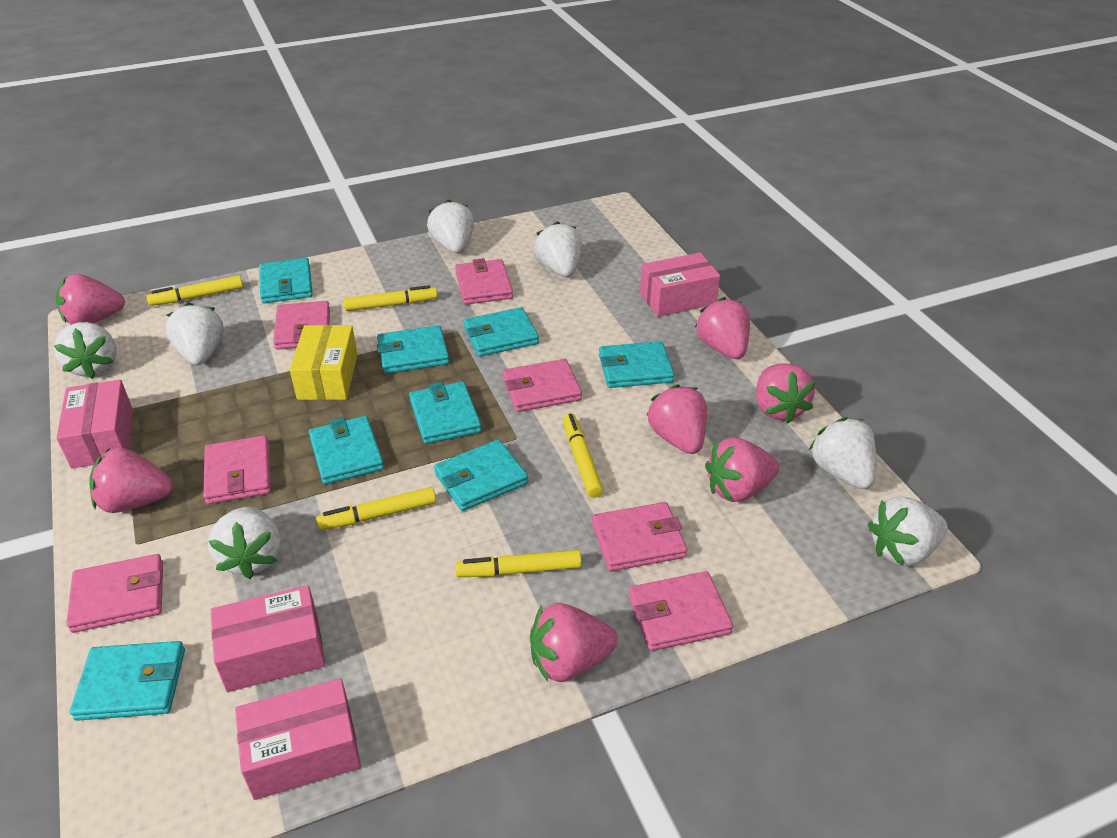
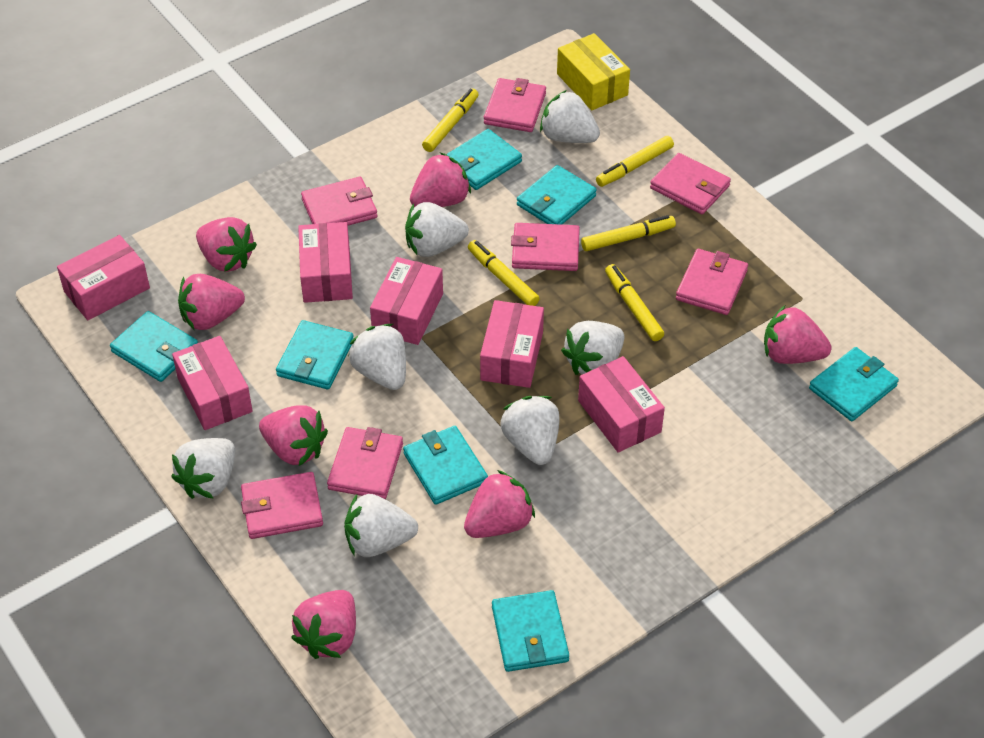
pink box: [56,380,133,469] [211,585,326,692] [235,678,361,800] [640,253,720,317] = 4 -> [57,235,150,320] [172,336,253,430] [298,222,353,303] [370,257,443,345] [480,300,544,388] [578,356,665,452] = 6
turquoise wallet: [70,641,185,721] [259,258,313,303] [309,416,384,485] [377,325,449,374] [409,381,481,444] [434,440,528,511] [464,307,539,357] [599,341,674,388] = 8 -> [110,311,198,382] [276,320,354,389] [403,426,488,505] [446,129,522,190] [492,590,569,672] [517,165,597,225] [809,347,899,421] = 7

